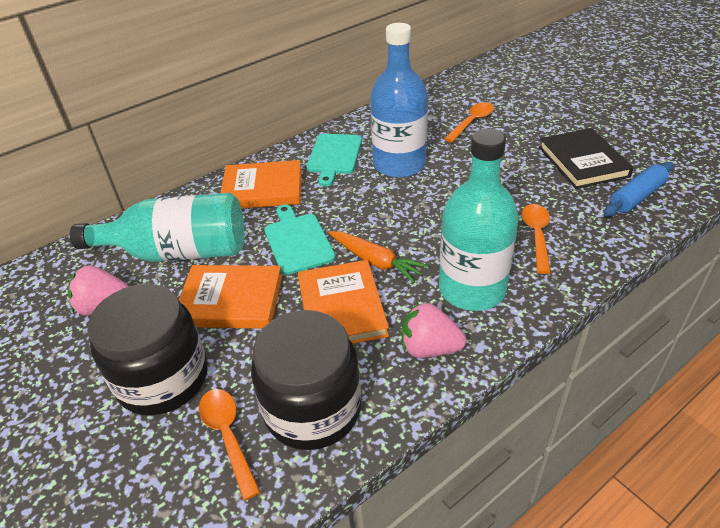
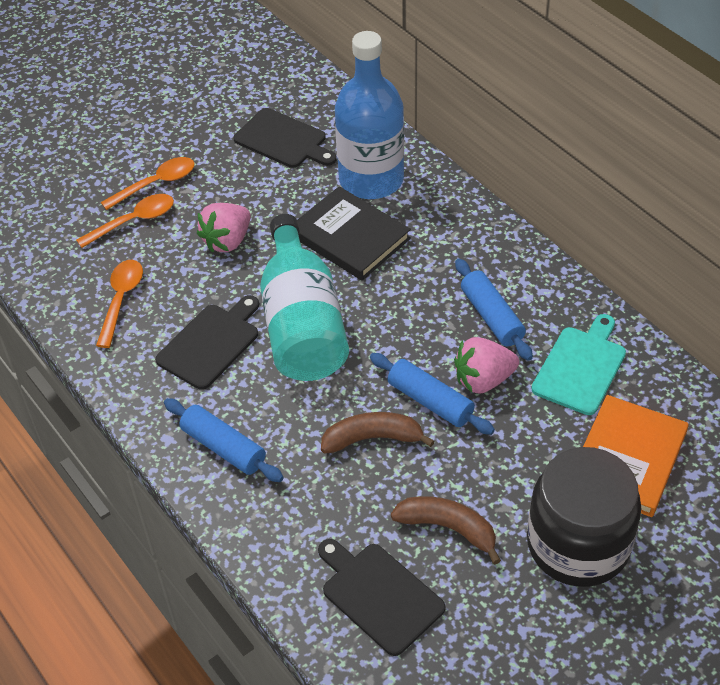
black cutting board: none = 0 -> [155,295,259,390] [234,108,337,168] [318,539,445,656] = 3
black jar: [88,284,207,415] [251,310,361,450] = 2 -> [527,447,641,587] = 1
blue rolling pin: [604,162,673,216] = 1 -> [164,398,284,482] [370,353,495,435] [455,259,533,361] = 3
brown banana: none = 0 -> [321,412,435,454] [391,496,501,564] = 2
orange book: [179,265,283,329] [221,160,302,208] [298,260,389,344] = 3 -> [583,395,689,517] = 1
orange carrot: [328,231,428,283] = 1 -> none = 0
turquoise bottle: [70,193,244,262] [439,129,519,311] = 2 -> [260,214,349,381] = 1
turquoise cutting board: [264,204,336,275] [307,134,362,187] = 2 -> [531,314,626,415] = 1

